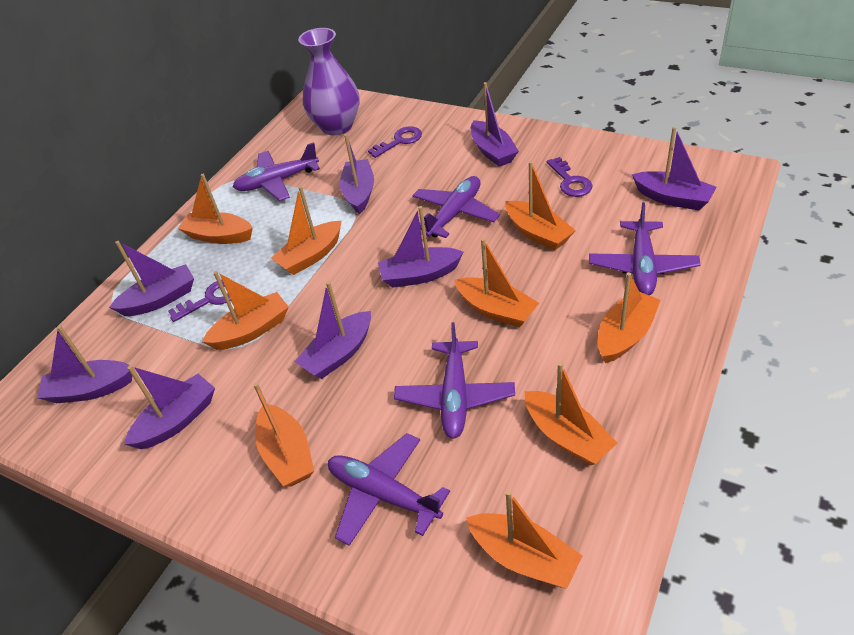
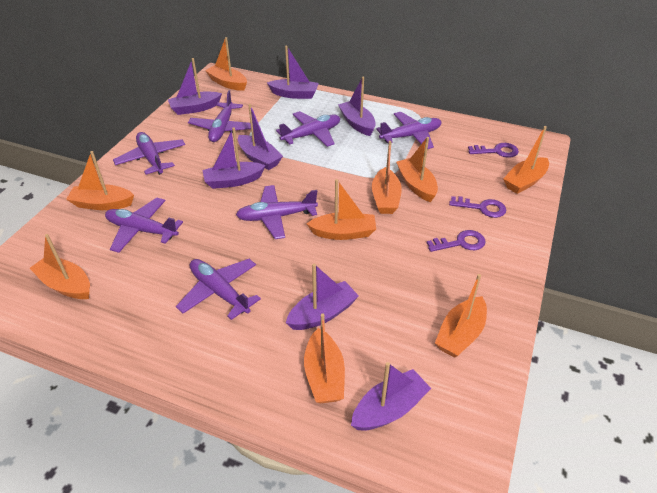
purple boat: [37,325,132,403] [109,241,194,316] [124,365,215,449] [295,282,371,379] [339,134,374,214] [378,206,463,288] [471,82,519,167] [632,127,717,210] = 8 -> [168,58,222,115] [202,127,266,189] [238,104,283,170] [267,45,319,99] [286,264,359,330] [338,77,376,136] [351,362,431,431] = 7
purple plane: [233,142,320,201] [328,433,450,546] [394,322,515,439] [412,176,500,238] [589,202,700,295] = 5 -> [105,198,183,253] [113,132,185,175] [176,259,261,320] [188,90,251,142] [236,185,318,239] [276,111,340,147] [376,112,442,149] = 7
purple vase: [298,28,360,135] = 1 -> none = 0

